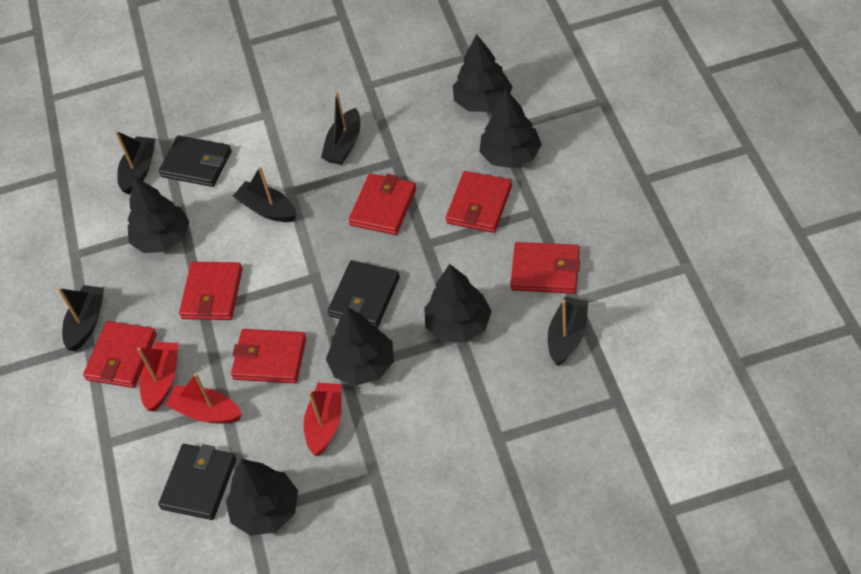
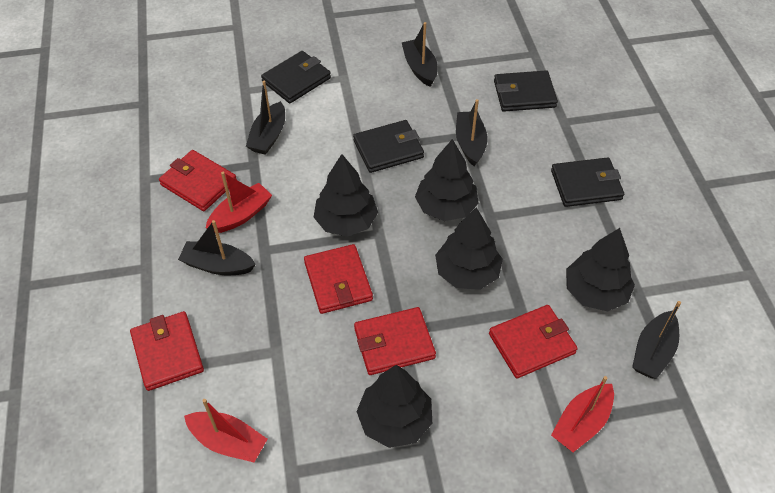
black tree: [128,177,189,253] [226,459,298,536] [326,307,394,386] [424,264,492,343] [453,34,513,112] [479,89,542,168] = 6 -> [314,154,378,237] [356,365,432,448] [415,139,479,221] [435,207,503,290] [566,228,635,312] = 5
black wallet: [158,444,236,520] [159,136,232,187] [328,260,400,327] = 3 -> [261,51,331,103] [353,120,424,173] [494,70,558,112] [551,157,624,207] = 4
red wallet: [83,321,157,388] [179,262,242,320] [231,329,306,383] [349,173,416,235] [446,171,512,233] [510,242,580,293] = 6 -> [130,311,204,391] [159,150,237,211] [304,244,373,314] [354,307,436,375] [489,305,578,378] = 5

